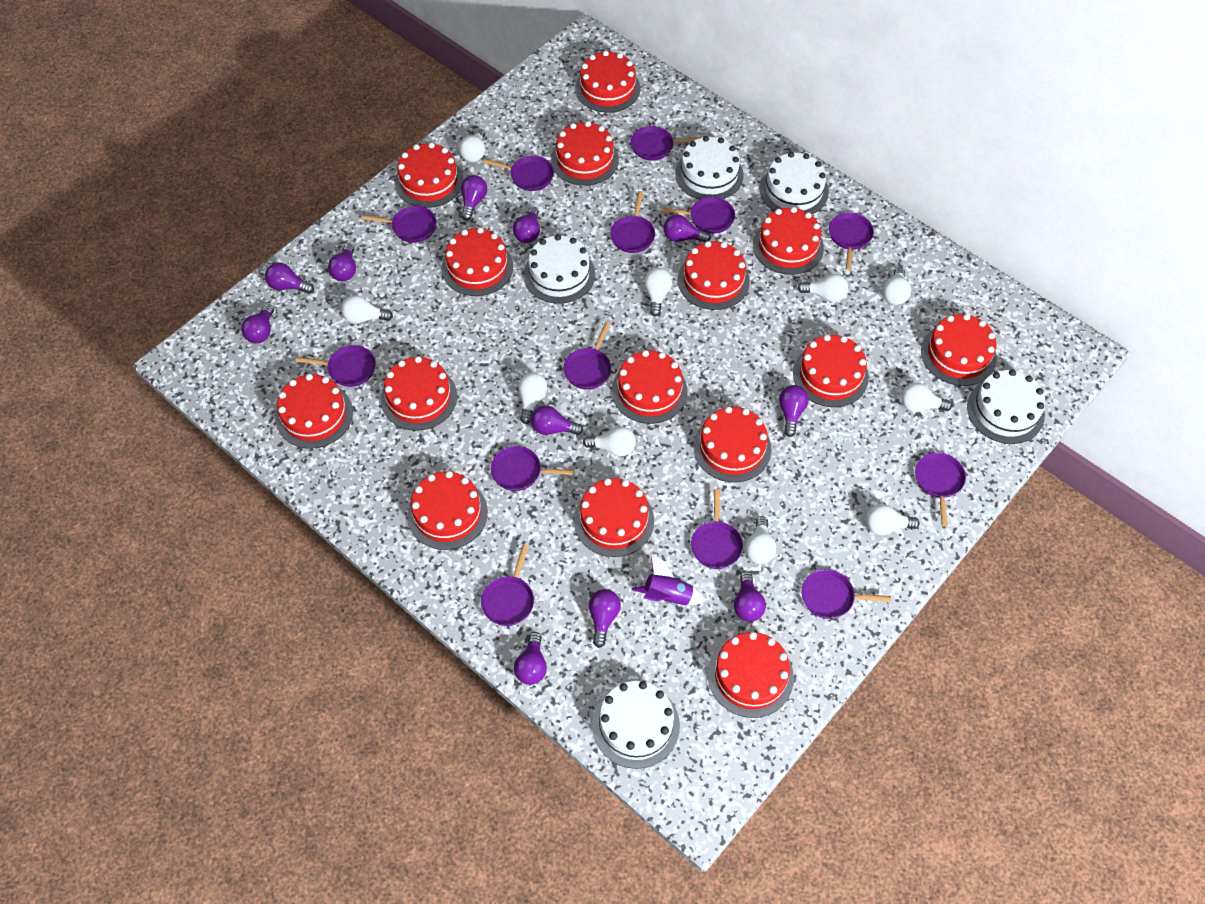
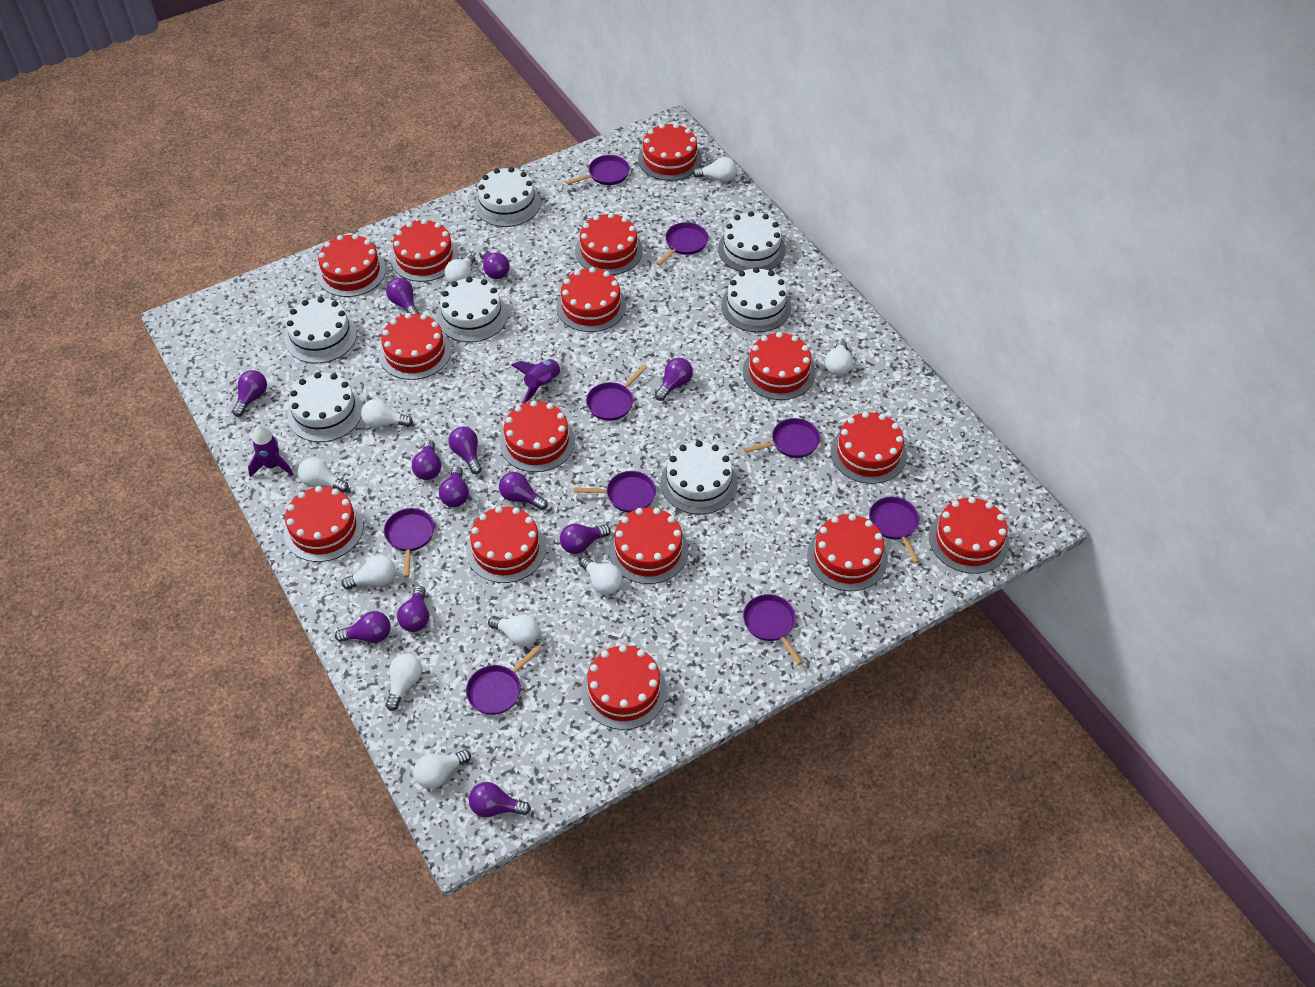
purple light bulb: [241,304,274,344] [265,262,314,294] [328,244,356,281] [461,175,487,221] [513,207,540,243] [514,632,547,685] [531,405,583,435] [589,589,621,648] [663,215,711,242] [734,571,766,622] [779,385,809,437] = 11 -> [232,370,267,417] [335,611,391,643] [386,278,419,314] [397,586,429,632] [412,440,441,480] [439,466,469,507] [448,427,482,474] [469,782,531,817] [479,249,510,279] [499,472,548,510] [560,524,611,554] [655,358,693,401] = 12
purple pan: [295,345,376,387] [362,206,437,243] [481,544,534,626] [483,156,554,191] [490,446,574,491] [563,323,611,390] [610,191,655,253] [631,126,702,160] [661,197,735,234] [691,489,743,569] [801,569,891,619] [829,212,874,270] [915,453,966,526] = 13 -> [384,508,435,577] [466,645,541,715] [566,155,630,185] [574,471,656,513] [586,365,647,421] [656,222,708,266] [743,594,803,665] [744,418,820,458] [869,497,920,563] = 9
purple rocket: [632,555,706,605] = 1 -> [248,425,293,477] [511,359,563,404] = 2
white cake: [524,234,595,304] [592,681,680,769] [675,136,743,200] [760,152,829,215] [967,369,1046,444] = 5 -> [285,297,357,363] [288,372,363,442] [437,277,508,342] [474,167,540,227] [661,441,738,514] [718,211,786,272] [721,267,791,332] = 7

